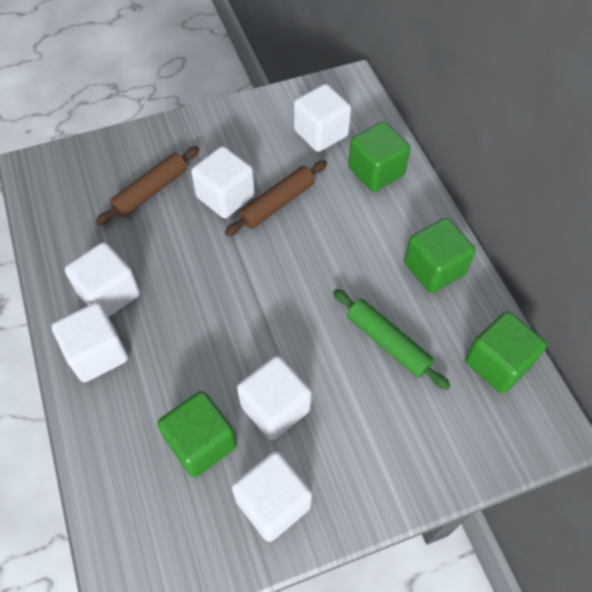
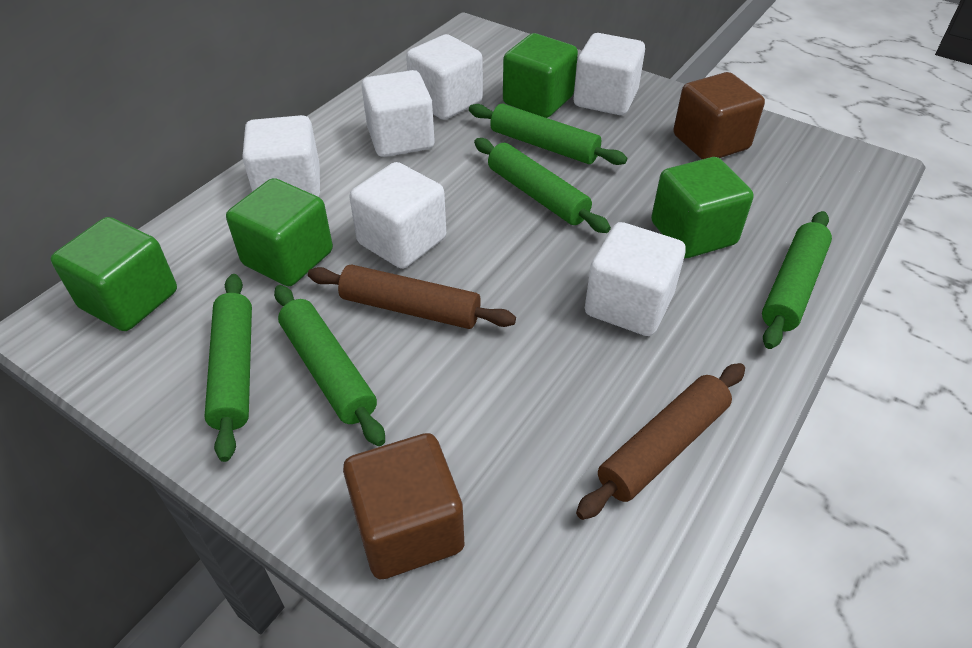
brown cube: none = 0 -> [343,433,465,579] [673,72,765,159] = 2
green rolling pin: [333,289,450,390] = 1 -> [204,274,252,462] [274,285,385,446] [469,103,627,165] [474,138,611,233] [762,211,832,349] = 5

